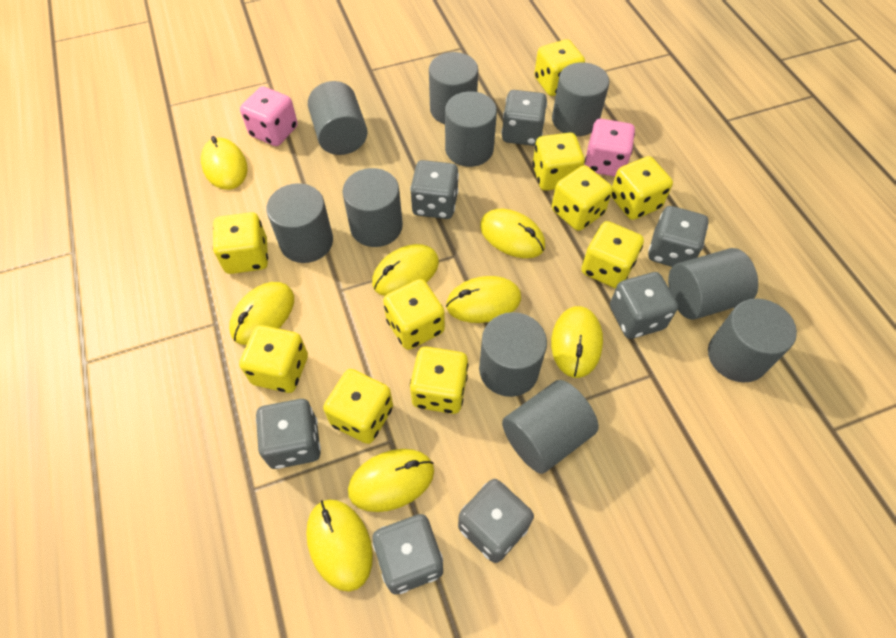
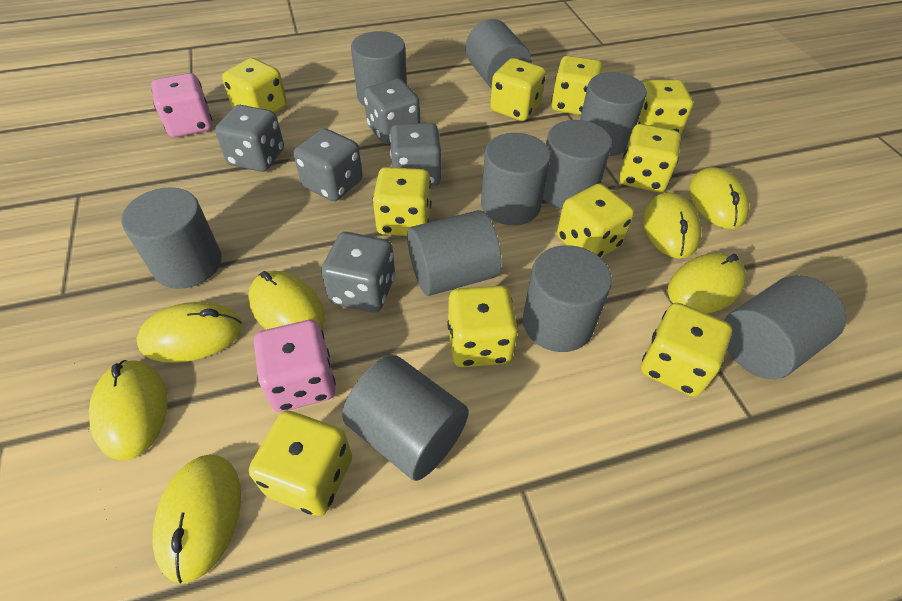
grey dice: [256,399,321,469] [372,514,443,594] [410,160,459,219] [458,479,534,563] [502,90,547,146] [610,272,678,339] [648,206,709,267] = 7 -> [215,105,284,172] [294,128,363,201] [321,232,395,313] [363,79,420,144] [390,123,442,186] = 5
yellow mouse: [201,136,247,190] [229,282,294,345] [306,499,373,592] [348,449,434,512] [372,244,439,296] [446,276,521,323] [480,209,545,258] [551,306,603,378] = 8 -> [89,360,168,461] [137,302,243,363] [152,454,241,584] [248,271,325,330] [643,192,701,259] [668,253,746,313] [689,167,749,229] = 7

